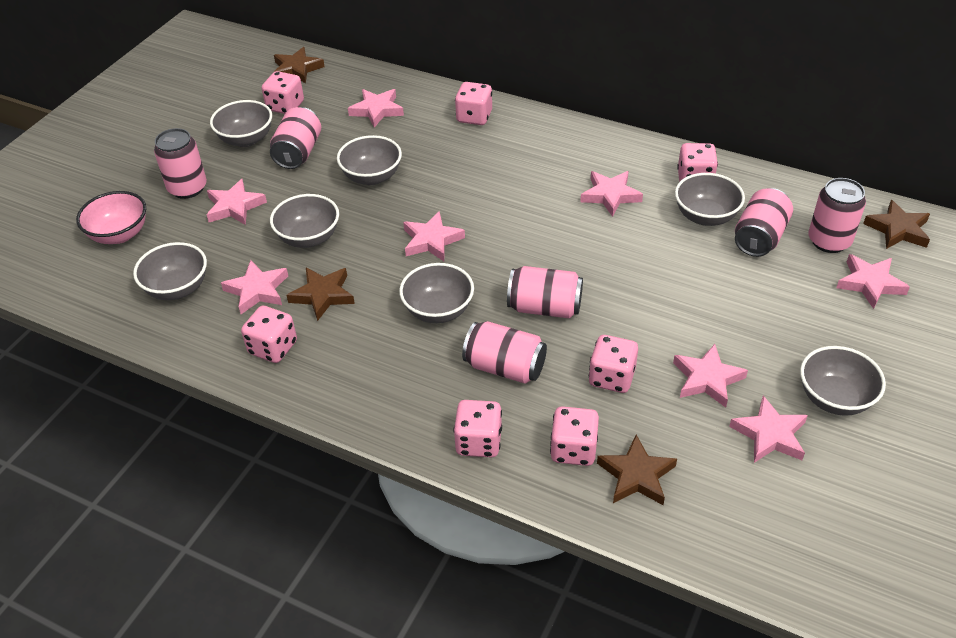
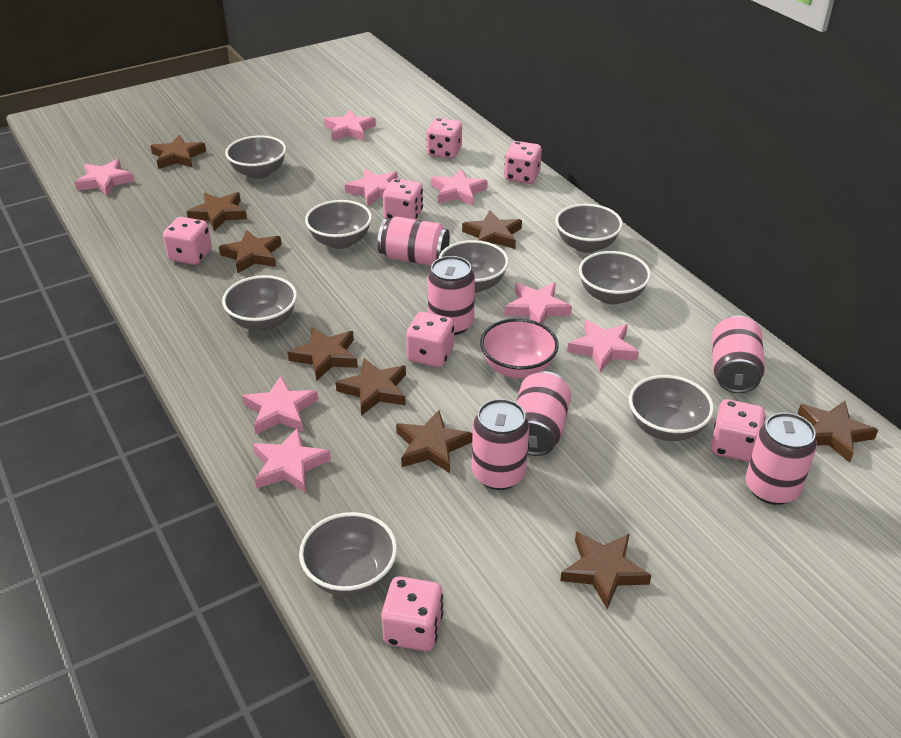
brown star: [274,47,325,83] [286,268,355,321] [597,435,677,505] [863,200,930,249] = 4 -> [151,135,206,169] [186,192,247,231] [219,230,282,274] [288,327,358,381] [335,358,406,416] [396,410,472,473] [462,210,522,249] [560,532,652,609] [798,401,878,463] = 9
grey bowl: [133,242,207,300] [210,100,272,147] [270,194,339,248] [337,135,402,185] [399,263,474,323] [675,173,745,226] [800,346,886,416] = 7 -> [222,275,297,331] [225,135,286,179] [299,512,397,597] [305,200,372,249] [439,240,509,293] [555,204,623,253] [579,251,651,305] [629,375,714,441] = 8

